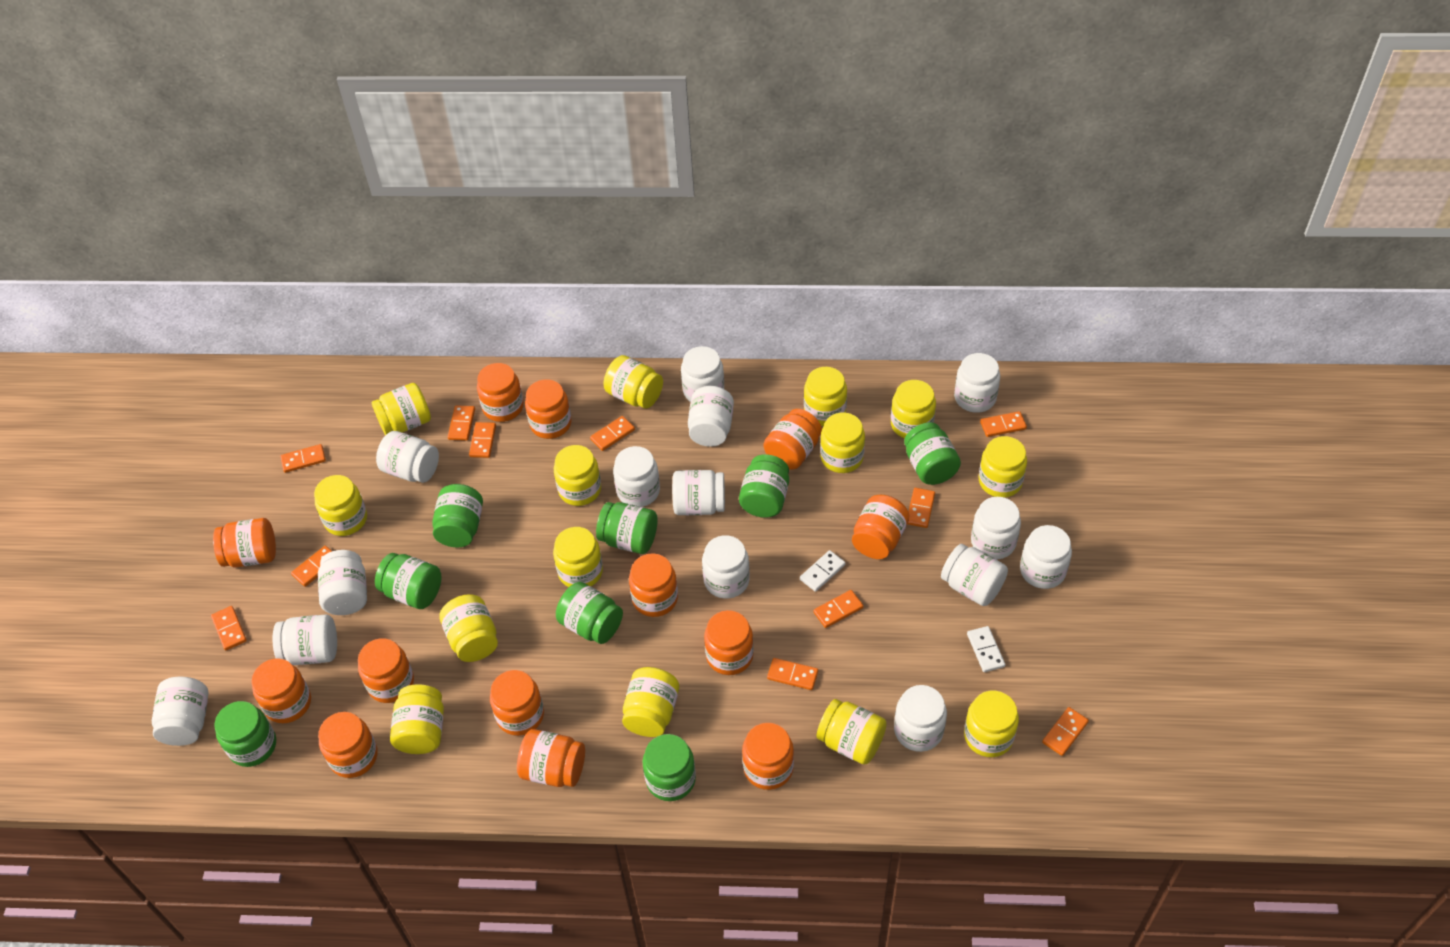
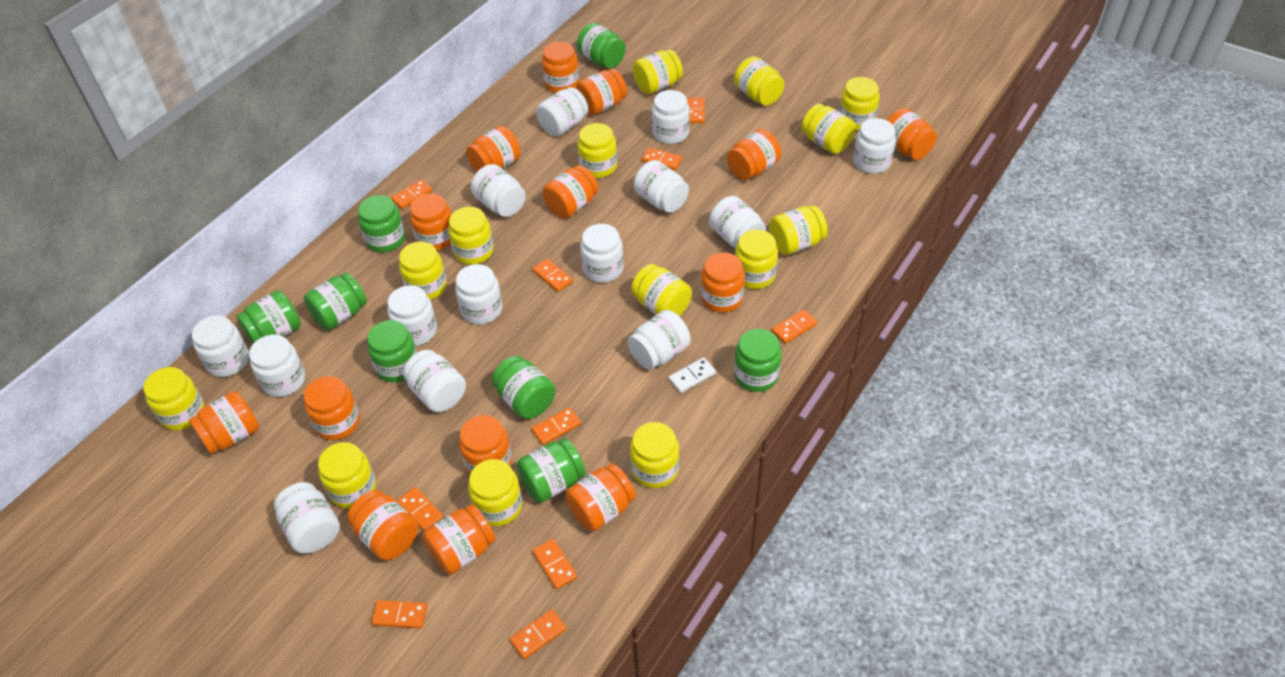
orange domino: [211,606,247,650] [281,444,326,473] [291,546,332,587] [448,405,475,441] [469,422,496,458] [590,416,635,451] [767,658,818,690] [813,590,863,628] [907,488,935,528] [980,411,1027,437] [1042,707,1089,756] = 11 -> [371,600,427,629] [391,180,432,209] [397,487,444,531] [510,609,567,659] [531,407,581,445] [532,259,573,292] [532,539,577,590] [642,148,682,170] [687,98,705,123] [772,310,817,344] = 10
orange jar: [213,518,276,568] [251,658,311,723] [318,712,377,778] [358,638,414,703] [477,363,524,422] [490,670,544,736] [517,729,585,787] [525,379,572,439] [629,553,678,617] [704,610,754,675] [742,723,794,790] [764,409,822,470] [852,495,909,559] = 13 -> [189,391,259,454] [304,376,360,440] [347,490,418,560] [410,193,451,250] [422,504,496,575] [459,415,512,474] [466,126,521,172] [542,42,579,93] [543,165,598,219] [565,463,636,532] [576,69,627,115] [701,252,745,313] [727,129,781,180] [887,108,937,160] = 14
white domino: [800,550,846,592] [967,626,1005,672] = 2 -> [669,357,716,393] = 1

